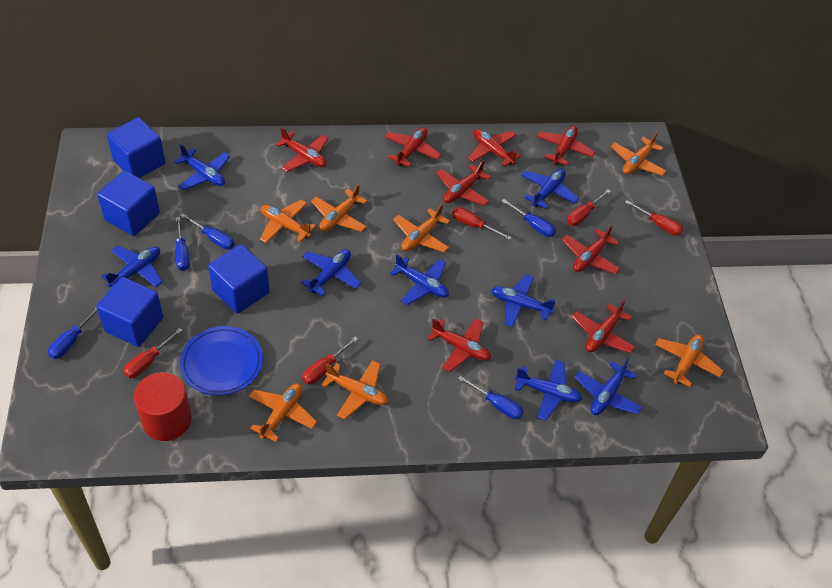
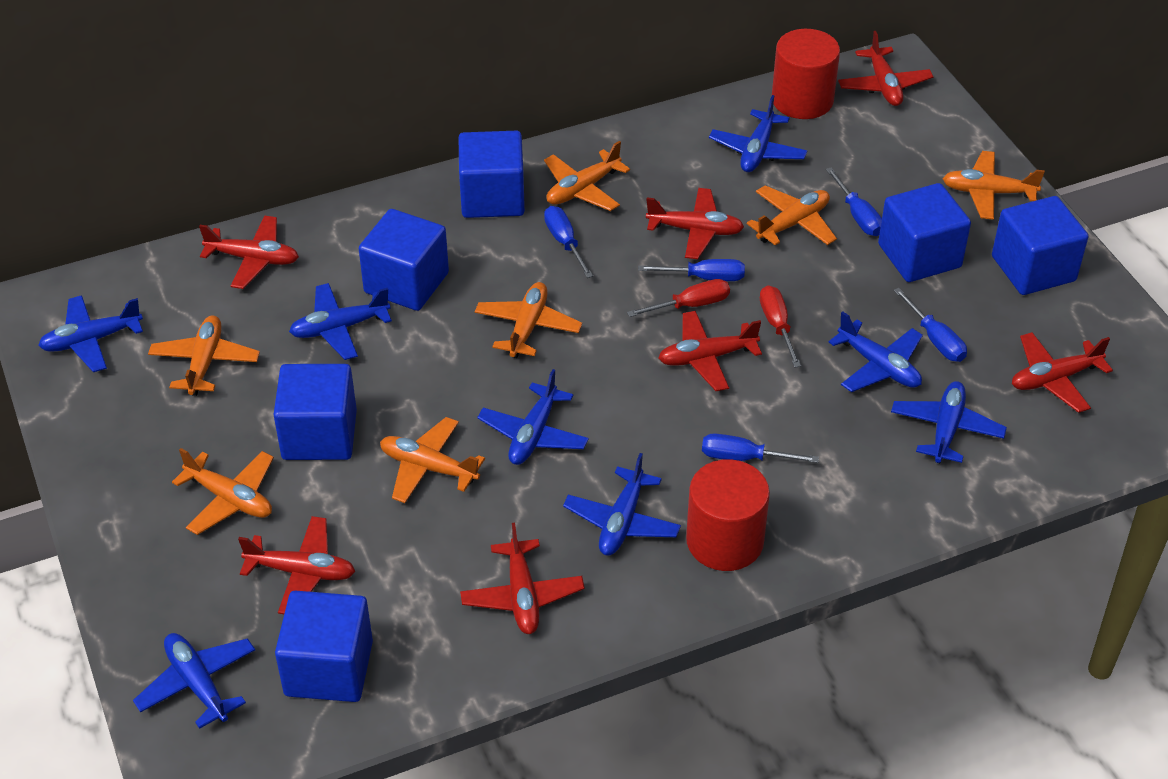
blue cube: [96,277,163,347] [97,171,160,236] [107,117,165,178] [208,244,270,314] = 4 -> [273,364,357,460] [275,591,373,702] [359,209,449,311] [459,131,525,218] [878,183,971,282] [992,196,1088,295] = 6
blue plate: [180,326,263,396] = 1 -> none = 0
red cylinder: [134,372,192,441] = 1 -> [686,459,770,571] [772,29,840,119] = 2
red plane: [275,127,328,172] [384,127,441,167] [427,318,491,372] [436,160,491,206] [468,129,521,167] [536,126,595,165] [562,225,620,274] [572,300,636,353] = 8 -> [199,215,299,289] [238,516,355,614] [460,522,585,634] [646,188,744,259] [658,311,762,391] [838,31,933,106] [1012,332,1113,413] = 7
red screwdriver: [123,328,183,379] [302,337,358,385] [452,207,512,240] [567,189,611,226] [625,200,683,236] = 5 -> [627,279,730,317] [760,285,801,368] = 2

